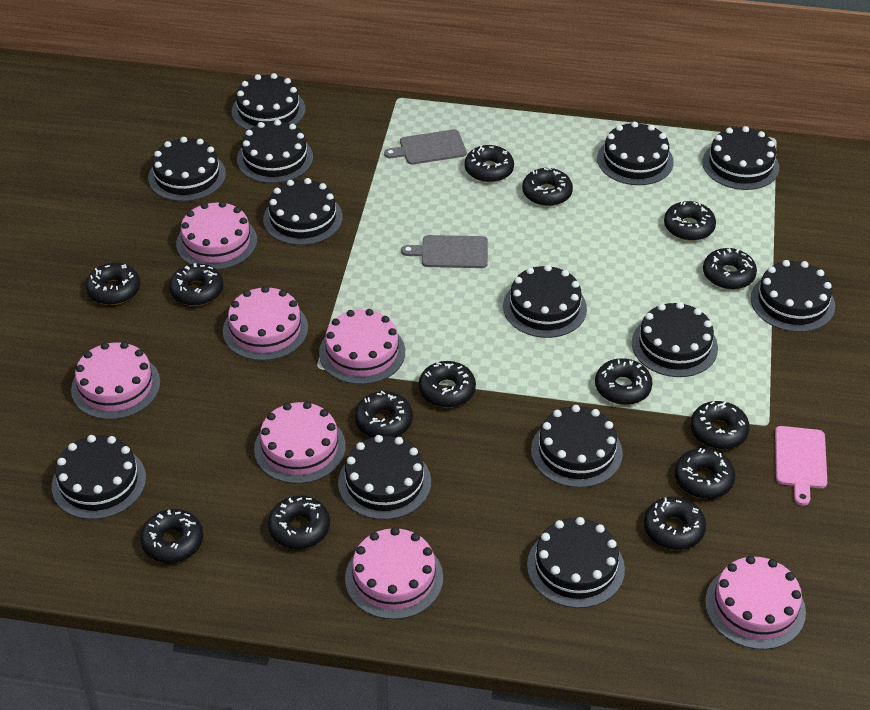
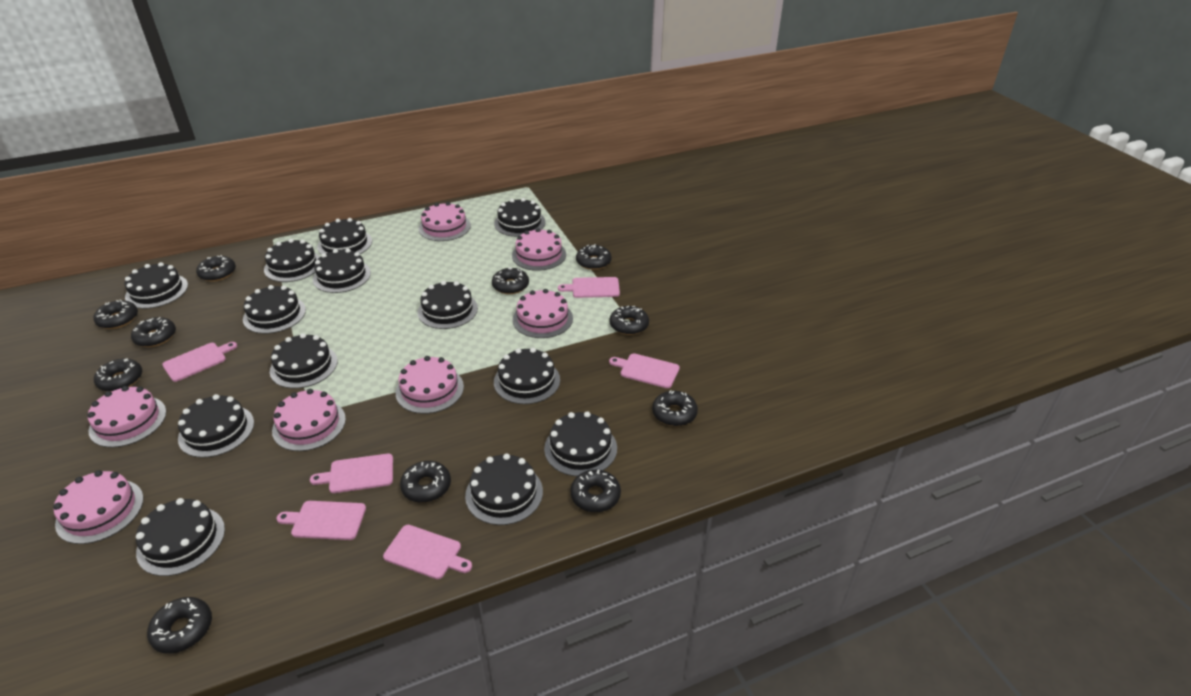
black donut: [86,263,140,305] [140,509,203,563] [169,263,224,306] [268,496,330,549] [355,391,413,437] [419,361,476,408] [464,145,514,182] [522,167,573,206] [595,358,653,405] [644,497,706,550] [664,201,716,241] [674,448,736,499] [690,401,750,449] [703,248,757,290] = 14 -> [93,300,138,329] [94,358,142,392] [131,317,176,347] [147,597,212,654] [196,255,236,281] [400,461,451,503] [492,267,529,294] [570,470,621,512] [576,244,611,270] [610,306,649,335] [652,390,698,426] = 11
grey cutting board: [384,129,467,165] [401,235,488,268] = 2 -> none = 0
pink cutting board: [775,426,827,506] = 1 -> [162,342,237,382] [276,501,366,540] [310,454,393,493] [383,525,472,579] [558,277,620,298] [609,353,680,388] = 6

